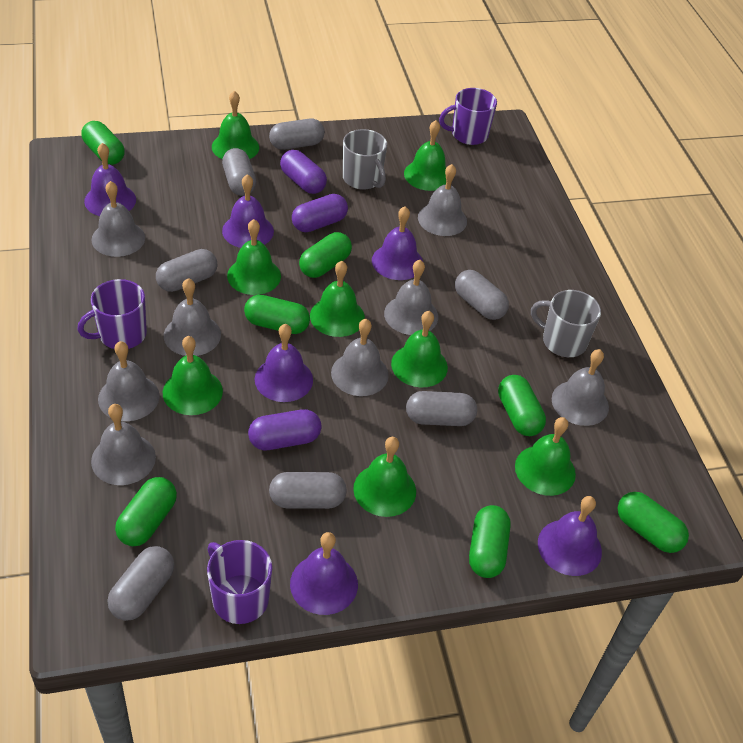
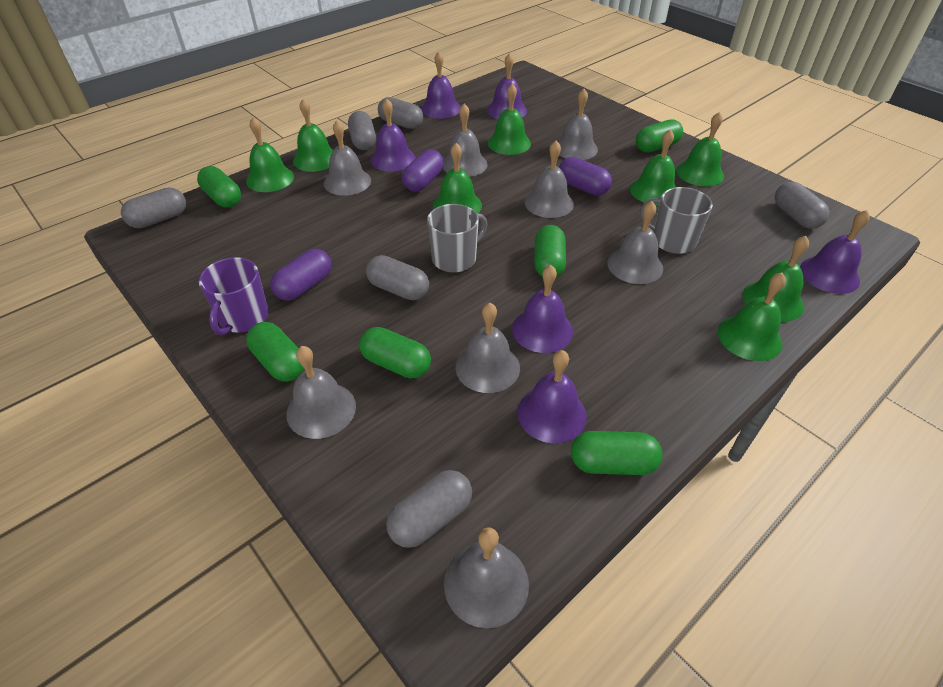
green capsule: [81,121,125,165] [115,477,177,546] [244,295,310,334] [299,232,352,278] [469,505,511,578] [498,375,546,436] [617,492,689,553] = 7 -> [197,166,241,208] [246,322,304,382] [359,327,431,379] [534,225,566,278] [571,431,663,475] [636,119,683,152] = 6
grey capsule: [108,546,174,621] [156,249,217,292] [222,148,256,196] [269,118,325,150] [269,472,347,509] [406,391,477,426] [455,270,509,320] = 7 -> [121,187,186,228] [348,111,376,150] [366,255,429,300] [378,97,423,129] [386,470,472,548] [775,182,830,229] = 6
purple mug: [77,279,147,349] [207,540,272,624] [439,88,497,145] = 3 -> [199,257,269,335] = 1

